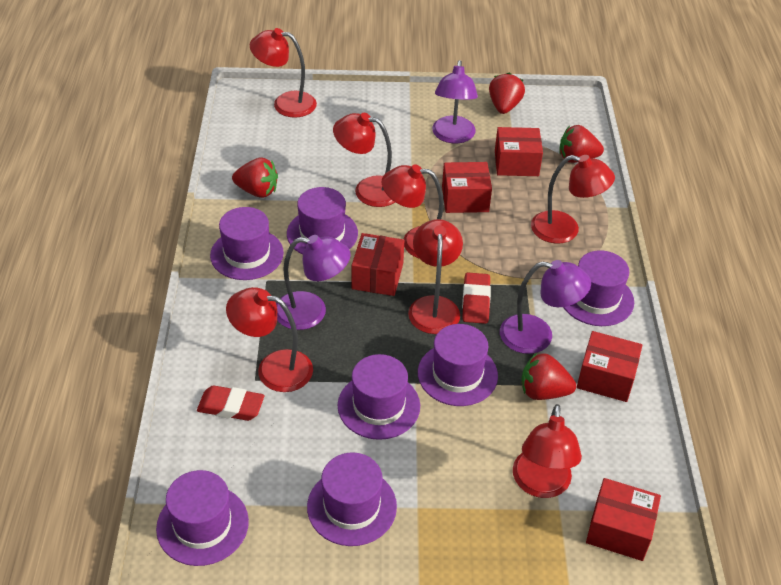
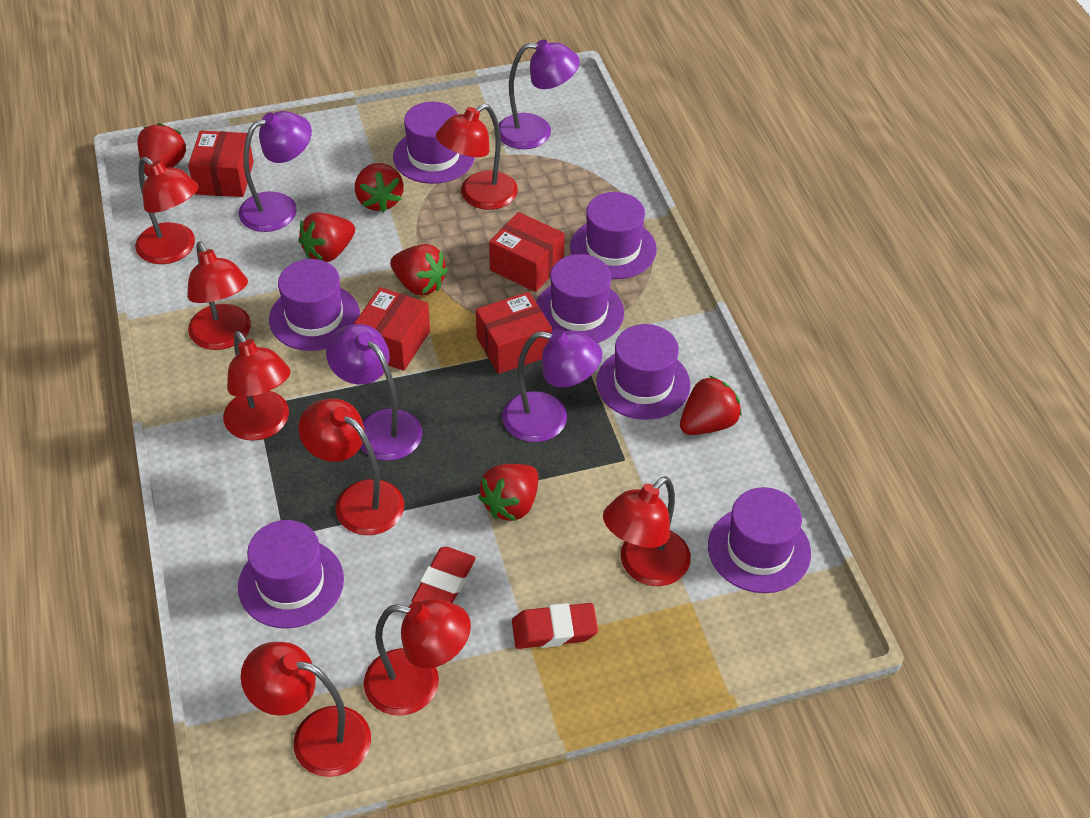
purple lamp: [276,235,351,330] [432,60,478,144] [500,260,591,354] = 3 -> [239,111,312,232] [326,324,422,461] [499,39,580,149] [502,329,602,442] = 4
red box: [352,233,404,296] [442,162,492,213] [495,127,543,176] [577,331,642,402] [586,478,661,561] = 5 -> [188,131,254,197] [354,287,430,371] [476,292,552,374] [489,212,565,292] = 4
red lamp: [226,287,313,392] [250,28,317,118] [333,113,395,207] [382,164,444,258] [408,219,463,334] [513,404,582,498] [531,155,615,244] = 7 -> [135,157,199,264] [187,242,251,350] [223,331,291,441] [241,642,371,777] [298,399,404,535] [363,599,471,716] [436,104,518,210] [603,476,691,586] = 8
red strawberry: [232,157,278,198] [489,73,525,114] [521,353,576,400] [559,125,604,163] = 4 -> [137,123,186,177] [298,213,355,262] [355,163,404,213] [390,244,448,296] [478,464,538,521] [680,376,742,435] = 6

